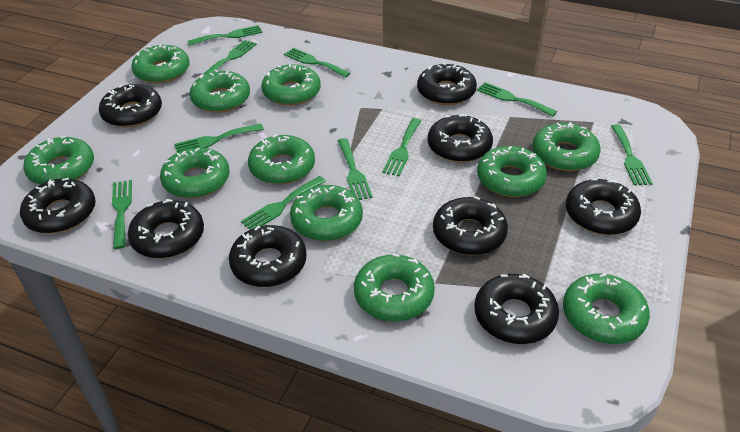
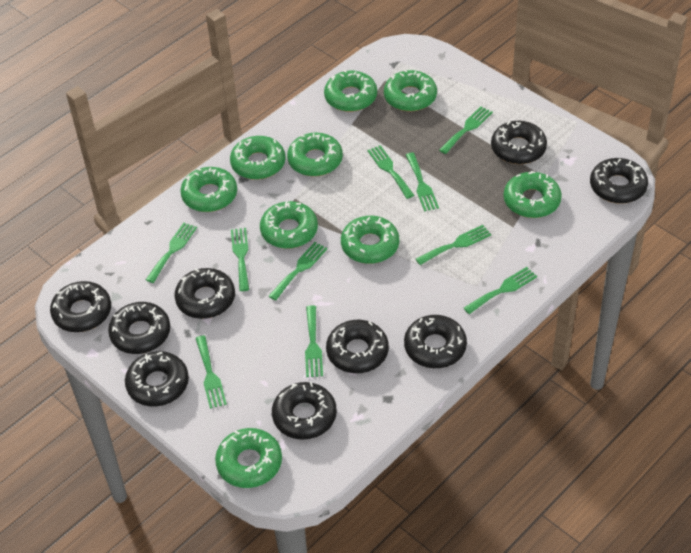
green donut: [23,136,94,185] [131,45,190,84] [160,147,230,198] [190,70,250,113] [248,134,315,185] [261,64,321,106] [290,185,363,241] [354,253,435,321] [477,146,547,197] [533,122,601,171] [563,273,650,344] = 11 -> [180,167,237,212] [215,428,282,488] [230,136,286,180] [260,201,318,249] [287,132,343,176] [324,70,377,112] [341,216,399,264] [384,70,437,112] [503,171,562,218] = 9

